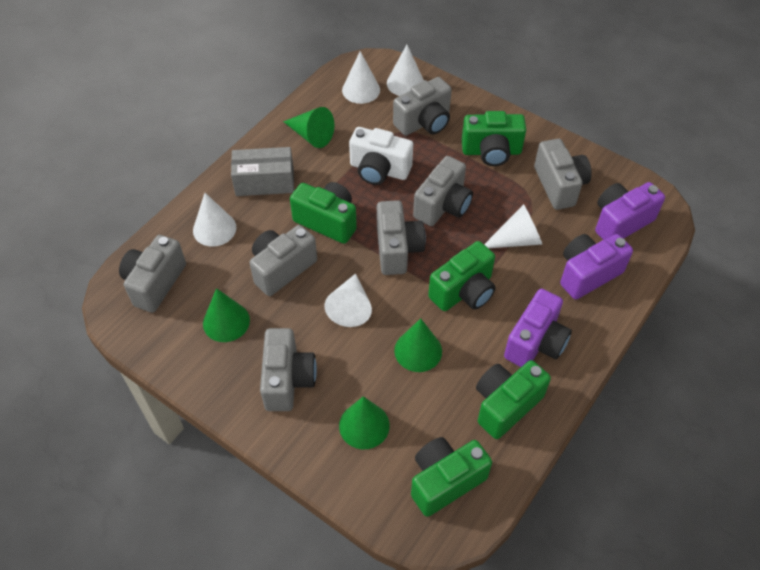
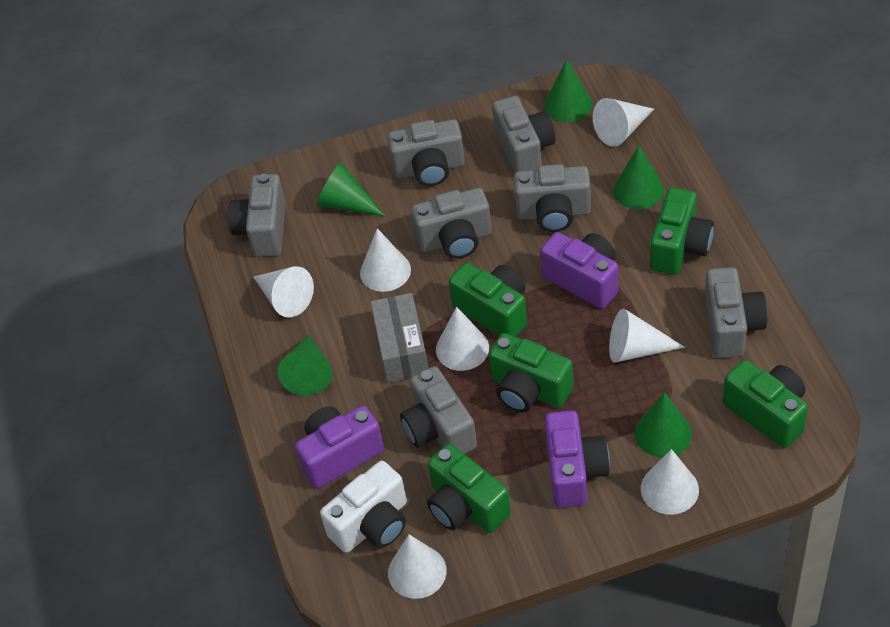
green cone: [203,288,250,342] [283,107,334,148] [339,396,390,449] [394,319,442,372] = 4 -> [278,335,332,396] [316,162,385,216] [544,59,592,122] [613,146,664,209] [635,392,692,458] = 5
white cone: [193,193,237,247] [325,273,372,327] [342,51,380,104] [387,45,424,96] [484,204,542,248] = 5 -> [253,266,314,318] [360,228,411,292] [388,534,447,599] [436,307,489,371] [593,98,654,147] [609,309,685,363] [641,449,699,515] = 7

